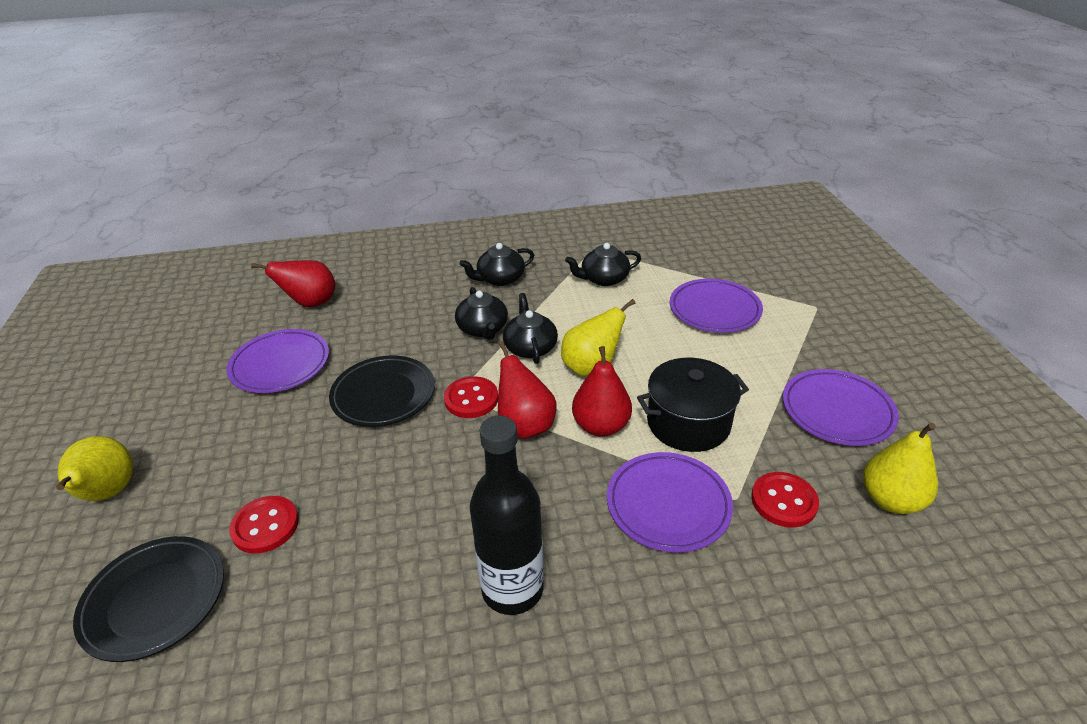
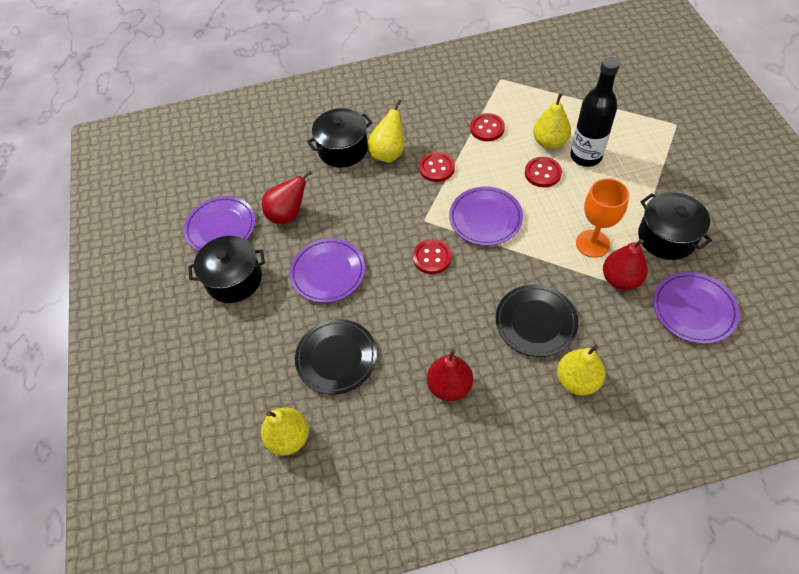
black pot: [637,358,749,452] = 1 -> [188,236,265,303] [307,108,372,168] [638,192,712,260] = 3
black teapot: [455,287,508,340] [459,243,534,286] [503,293,558,364] [565,243,641,286] = 4 -> none = 0
orange goblet: none = 0 -> [576,178,629,258] = 1
red button: [229,496,299,554] [444,376,498,418] [751,472,819,528] = 3 -> [413,239,452,274] [419,152,455,182] [470,113,505,141] [525,157,562,187] = 4
yellow pear: [56,436,133,501] [561,299,635,377] [863,423,938,514] = 3 -> [261,408,309,456] [367,99,404,163] [533,93,571,149] [557,345,605,395] = 4

